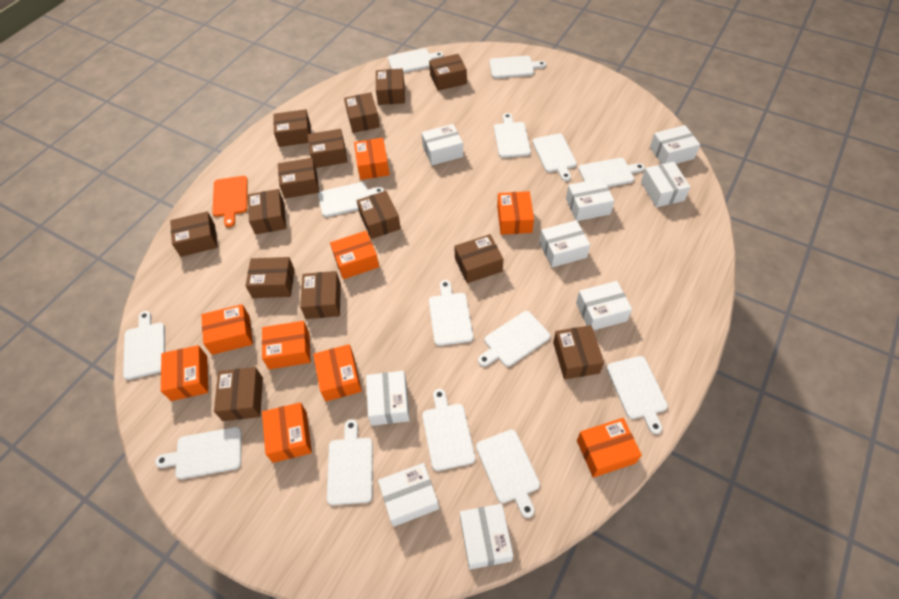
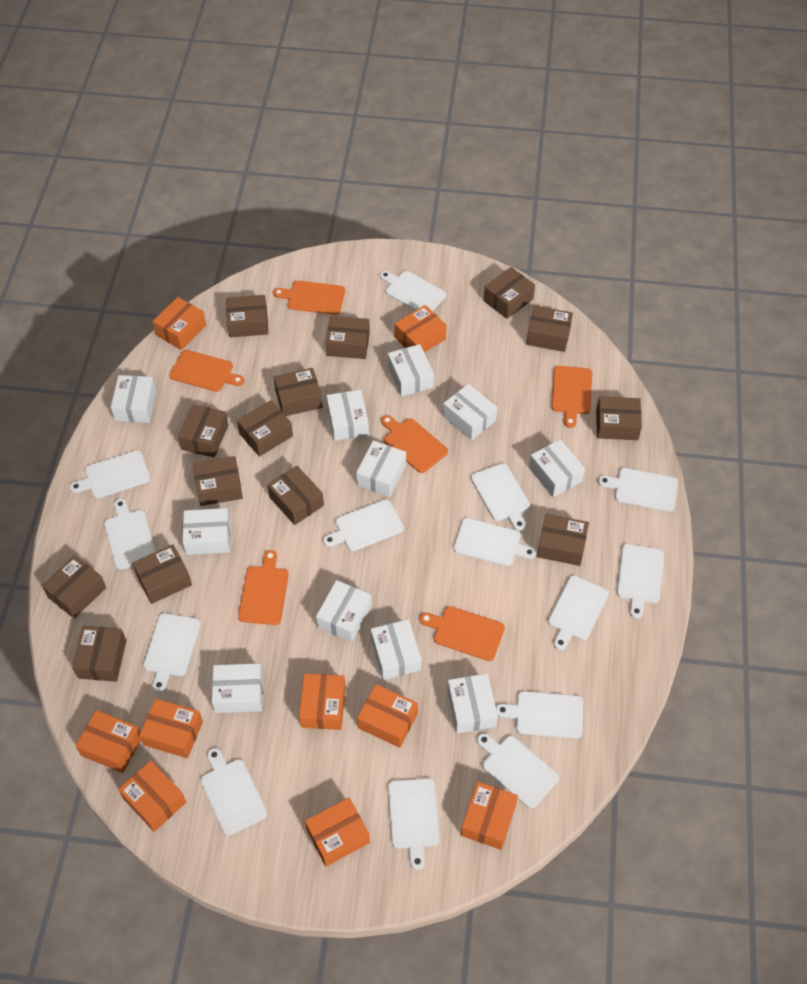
orange cutting board: [212,176,248,227] = 1 -> [170,350,244,392] [238,550,289,625] [273,281,345,315] [381,415,448,473] [420,606,505,661] [552,366,592,428] = 6
white box: [366,371,410,426] [378,463,439,527] [421,124,463,165] [460,504,513,570] [539,220,590,267] [566,178,614,221] [576,281,632,330] [641,162,690,207] [650,125,700,164] = 9 -> [111,375,156,423] [183,508,230,555] [212,663,263,713] [316,580,372,642] [326,390,369,441] [356,440,406,497] [371,619,421,680] [388,344,434,397] [443,384,497,440] [447,673,498,734] [529,439,585,497] = 11

